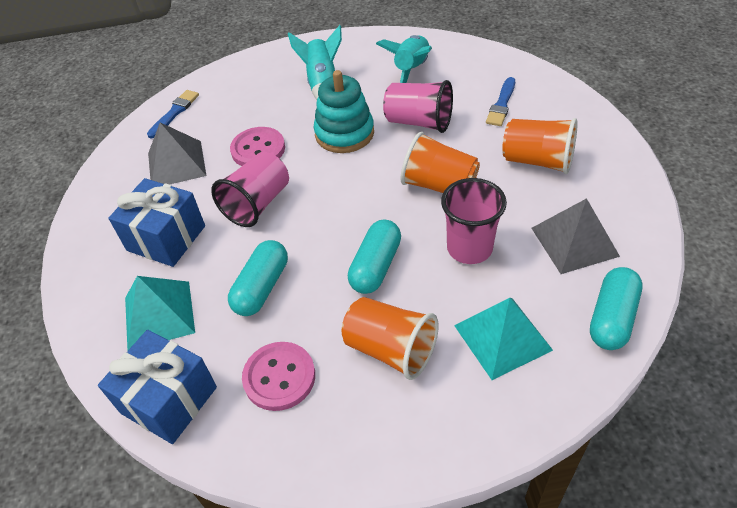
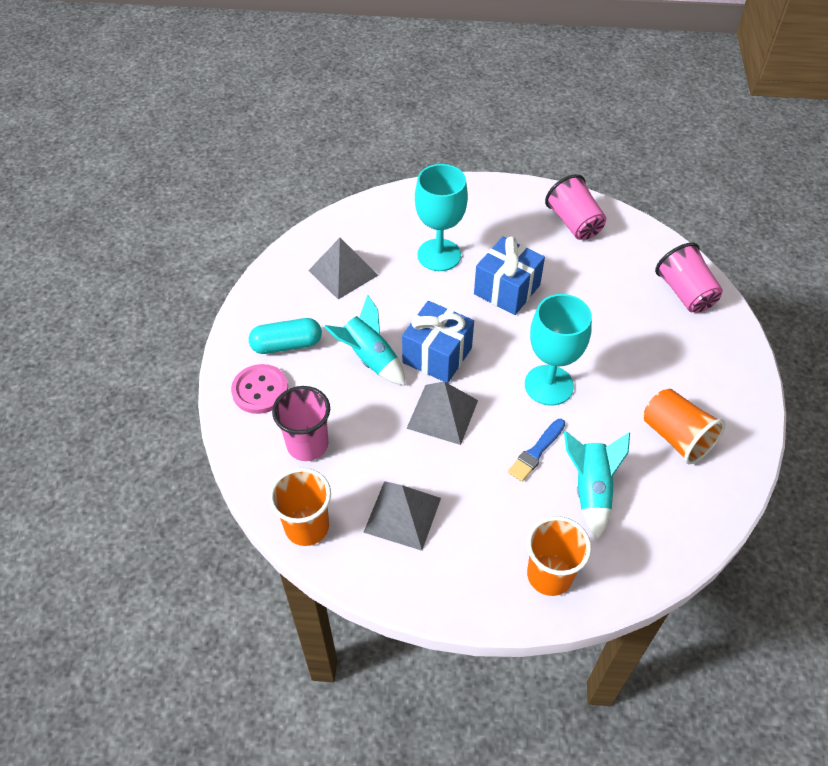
blue brush: [147,90,199,138] [486,77,515,126] = 2 -> [508,419,565,482] = 1
grey pyramid: [148,123,206,185] [531,198,620,274] = 2 -> [308,238,378,299] [363,481,441,551] [406,381,478,445] = 3
pink button: [230,127,285,166] [242,342,315,411] = 2 -> [231,364,288,414] = 1
turquoise capsule: [228,240,288,316] [348,220,401,294] [590,267,643,350] = 3 -> [249,318,322,354] = 1
turquoise goblet: none = 0 -> [415,164,468,271] [525,294,592,406] = 2
turquoise pyramid: [125,276,195,350] [454,298,553,380] = 2 -> none = 0
turquoise stacking toy: [314,70,374,153] = 1 -> none = 0

